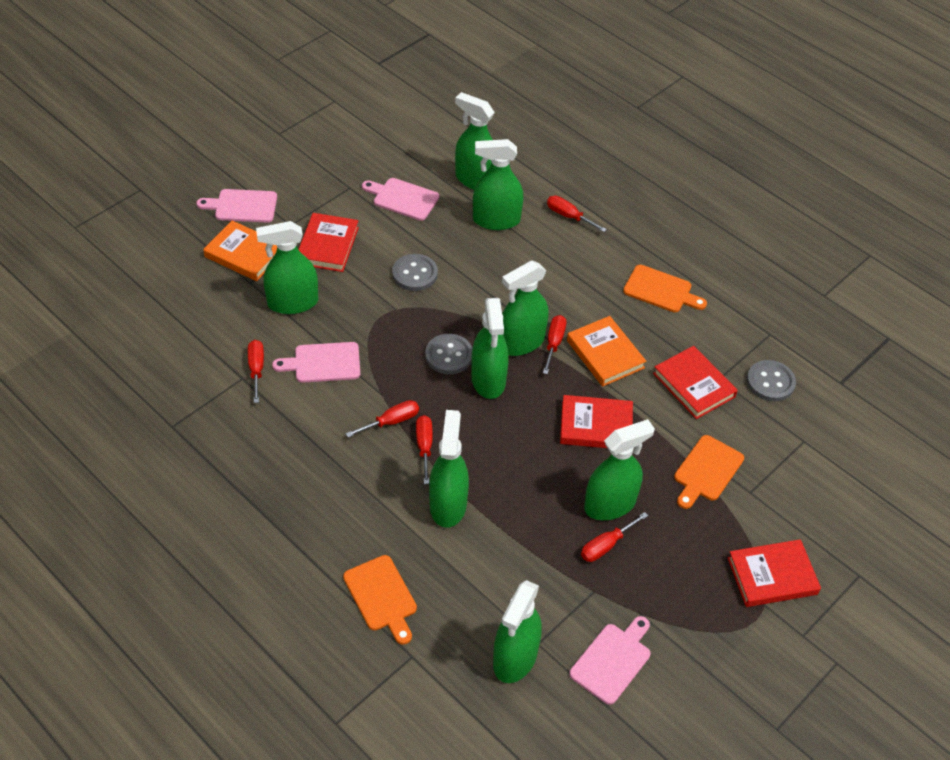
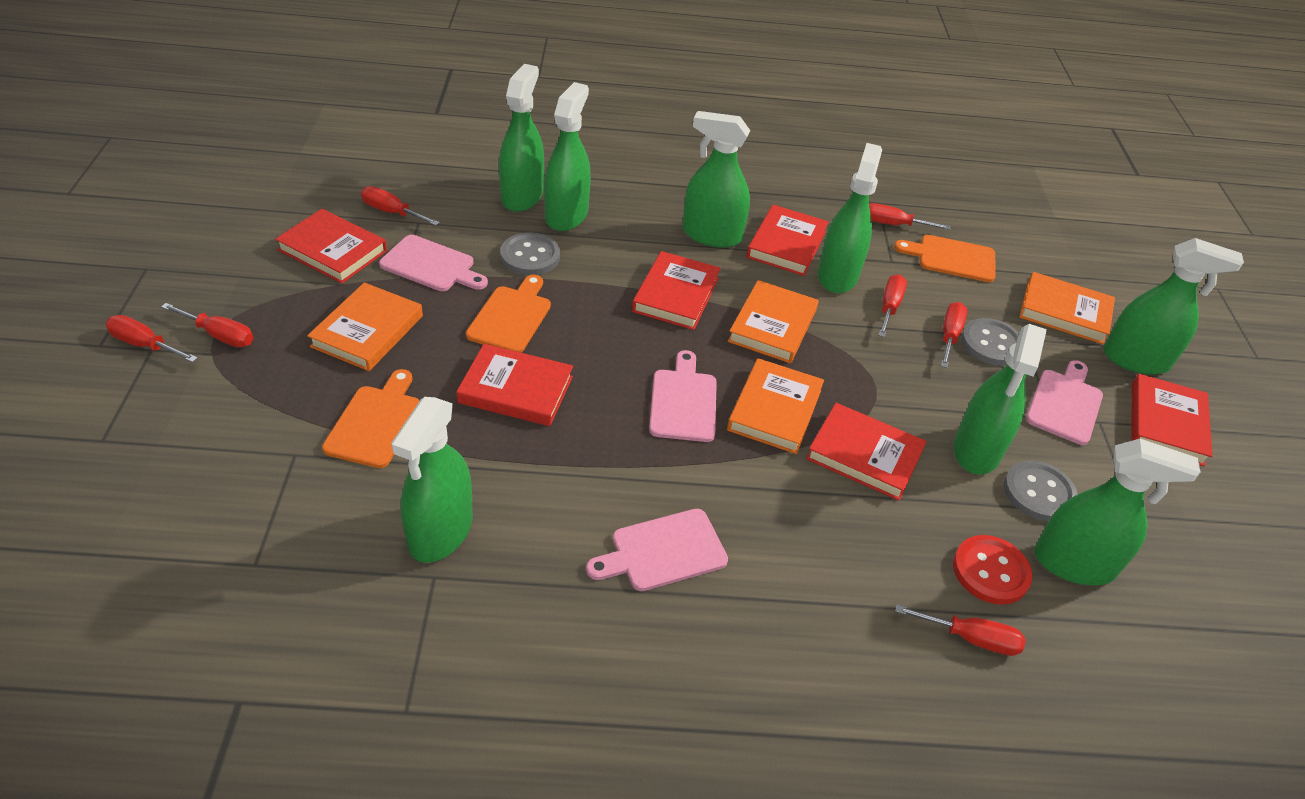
orange book: [203,220,277,281] [567,316,646,387] = 2 -> [307,282,423,371] [727,358,824,454] [728,280,819,363] [1019,272,1115,345] = 4
red book: [298,213,359,272] [560,395,633,448] [653,346,738,419] [728,539,821,607] = 4 -> [275,209,387,284] [457,344,573,426] [632,251,721,330] [746,205,828,276] [806,403,927,501] [1131,374,1213,467] = 6
red button: none = 0 -> [953,535,1032,605] = 1
red screwdriver: [248,340,264,403] [346,400,419,437] [416,415,433,484] [543,315,566,374] [547,196,607,232] [581,512,648,562] = 6 -> [105,315,198,362] [161,303,254,347] [361,186,440,226] [869,203,951,230] [879,274,907,337] [895,604,1026,656] [941,302,968,368] = 7

